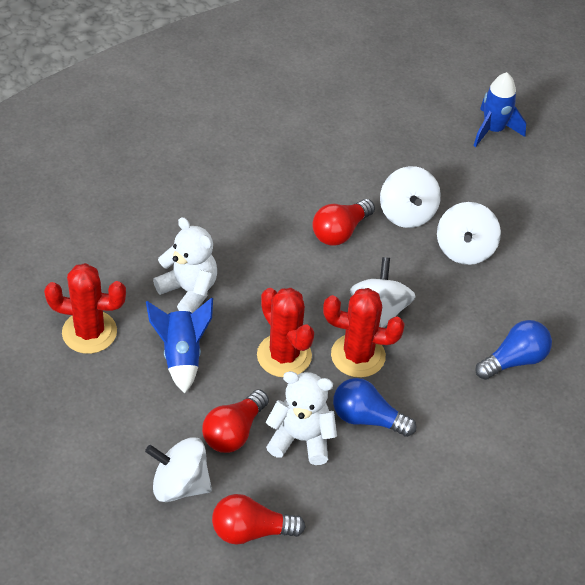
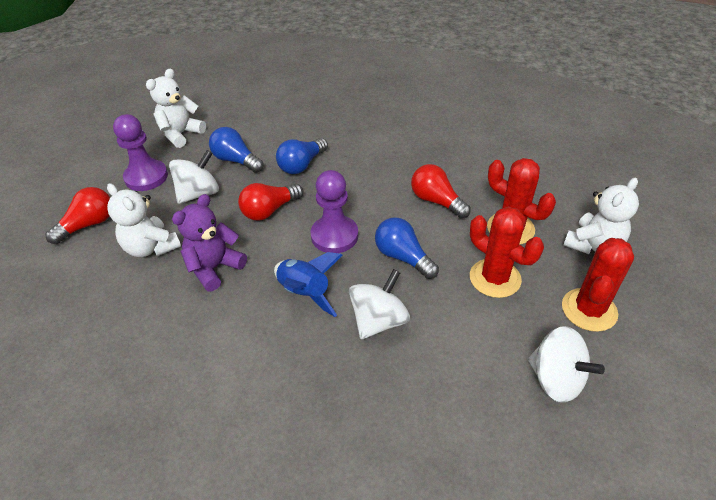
blue light bulb: [333,378,416,437] [475,320,552,380] = 2 -> [209,127,263,173] [276,138,328,174] [375,217,439,279] = 3
blue rocket: [146,298,213,393] [473,72,526,147] = 2 -> [274,252,343,317] = 1
purple pawn: none = 0 -> [113,114,168,191] [311,170,358,253] = 2
purple teddy bear: none = 0 -> [172,194,247,291] = 1
white spinning top: [145,437,212,502] [350,257,416,328] [380,166,441,228] [437,202,501,265] = 4 -> [169,150,219,204] [349,269,410,339] [528,326,605,403] = 3
white teddy bear: [153,217,217,313] [265,371,337,465] = 2 -> [107,183,181,257] [146,68,206,148] [564,178,639,254] = 3

